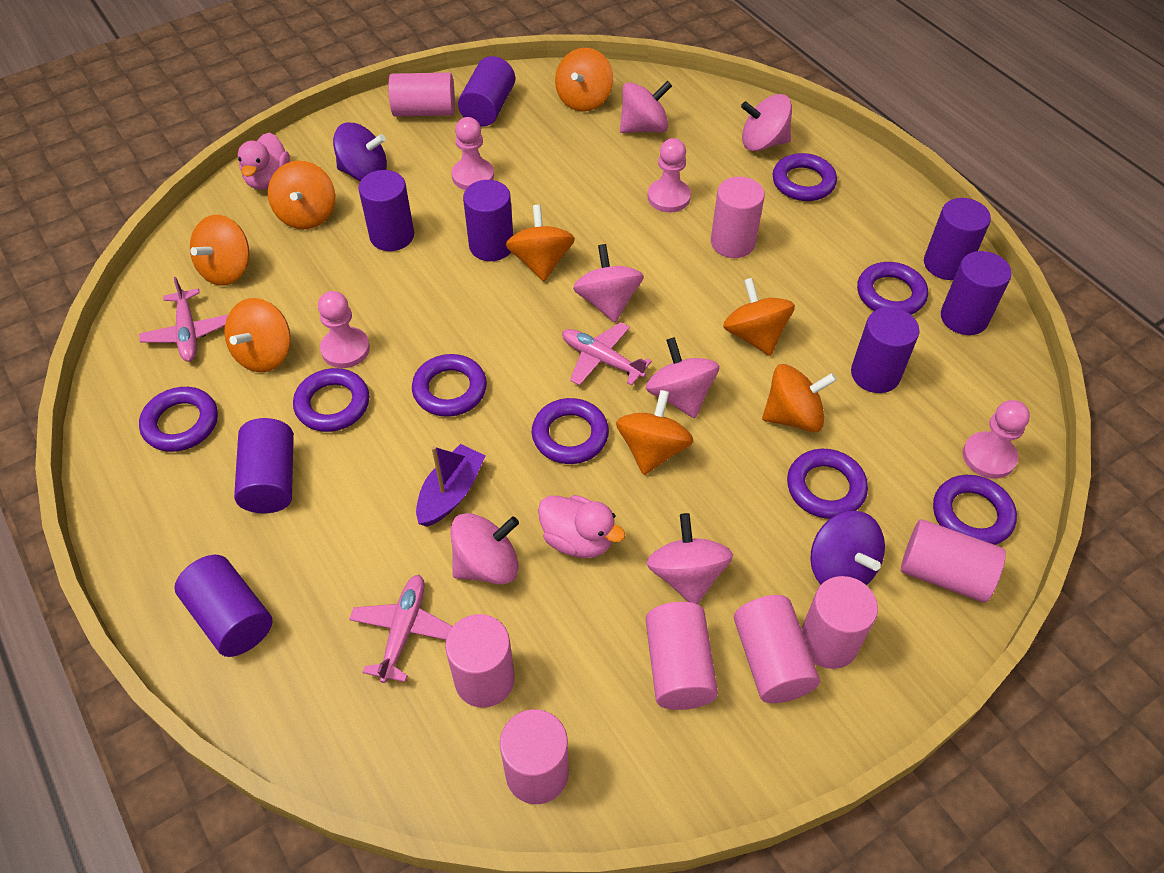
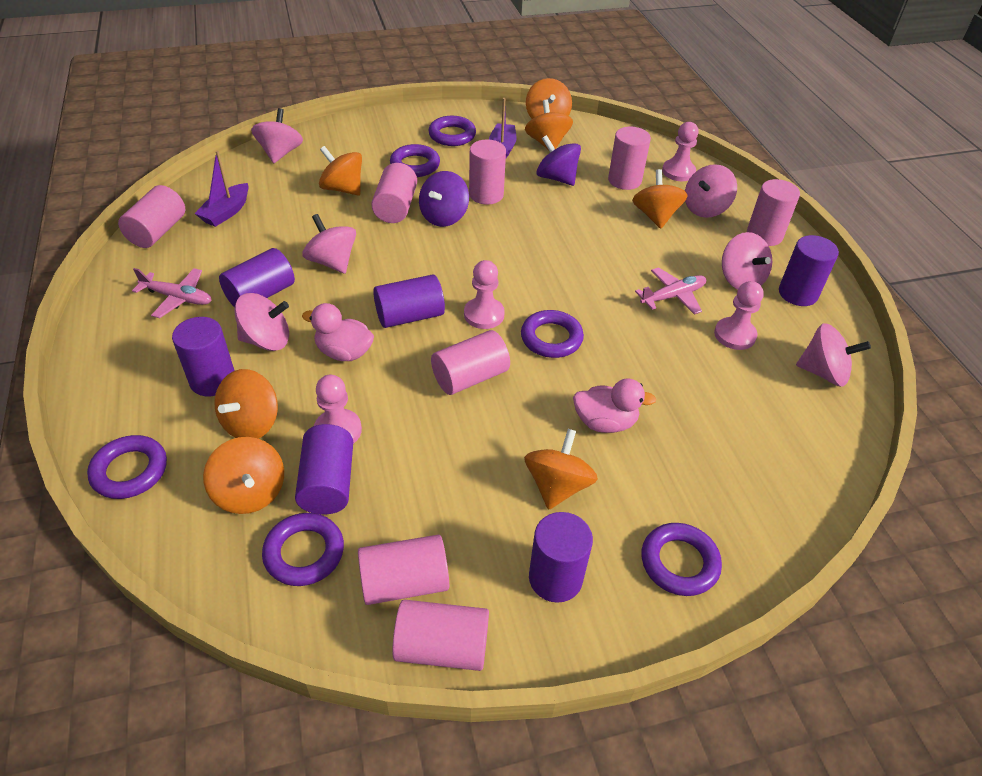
orange spinning top: [190,215,249,286] [224,298,291,372] [268,161,335,229] [506,205,575,281] [555,48,613,112] [616,390,694,475] [723,278,795,356] [762,364,837,432] = 8 -> [203,437,284,514] [214,369,278,439] [319,146,362,196] [524,429,598,510] [525,100,573,149] [526,78,572,119] [632,169,688,229] = 7
pink plane: [139,277,229,362] [349,575,453,683] [562,322,652,386] = 3 -> [132,268,212,318] [635,267,706,315] = 2
purple boat: [416,444,486,527] = 1 -> [194,151,248,227] [489,98,517,158] = 2
purple cylinder: [175,555,273,657] [234,418,294,513] [359,170,414,251] [458,56,515,126] [463,180,513,261] [851,307,920,393] [924,198,991,280] [941,251,1012,335] = 8 -> [172,317,235,396] [219,248,295,307] [295,424,353,515] [373,274,445,328] [529,512,593,603] [779,235,839,306] = 6
purple ring: [139,387,218,452] [293,368,369,432] [412,354,487,417] [532,398,609,464] [772,153,837,201] [787,449,868,519] [857,262,928,315] [933,475,1017,545] = 8 -> [87,435,167,499] [262,513,344,586] [390,144,440,177] [428,116,476,146] [521,310,584,358] [642,523,722,596] = 6

